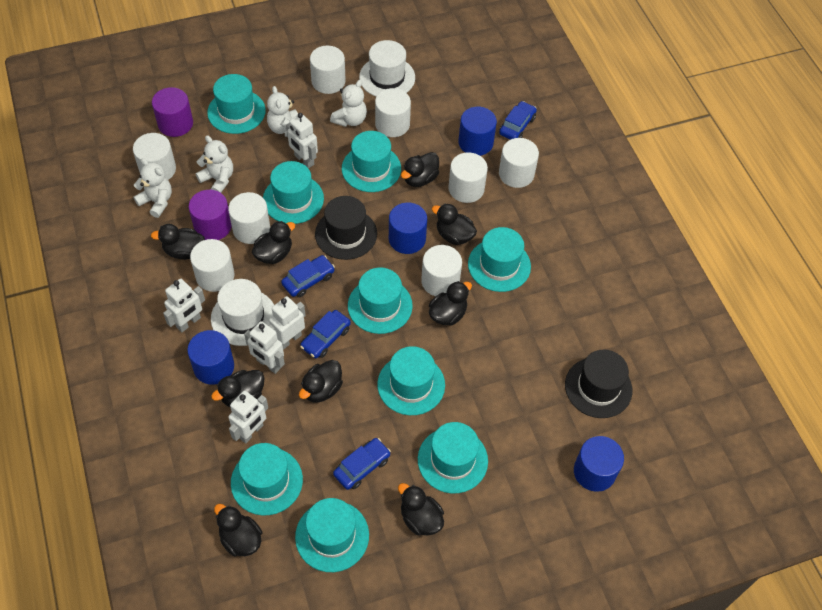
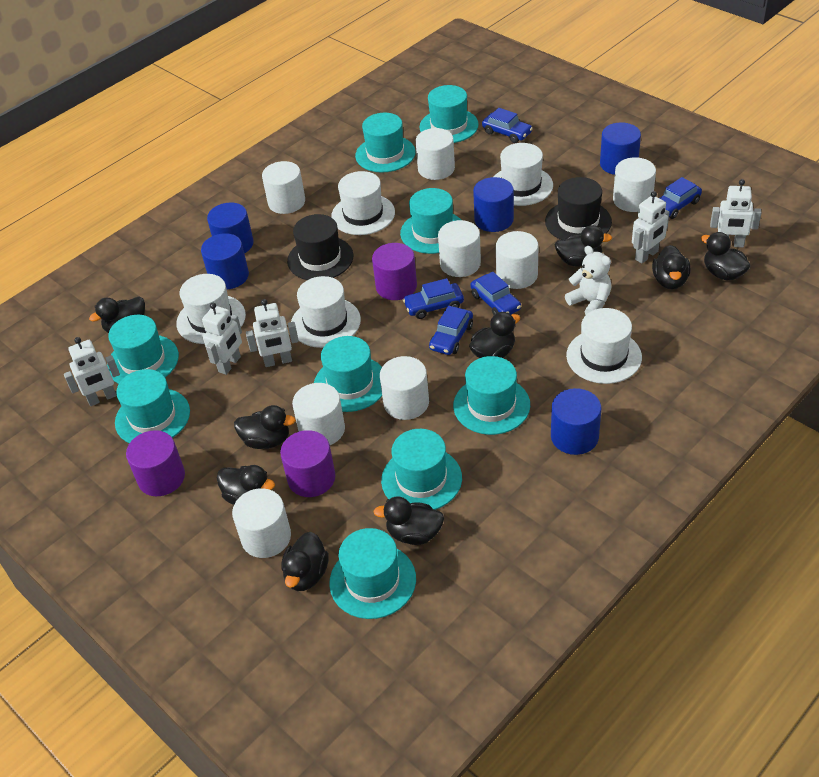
blue car: [281,255,335,297] [300,310,351,358] [333,438,391,490] [499,101,537,140] = 4 -> [403,278,464,319] [429,306,473,355] [470,272,521,315] [482,108,533,143] [659,177,702,219] = 5
blue cylinder: [187,330,234,385] [389,202,427,254] [458,107,497,156] [574,436,624,492] = 4 -> [201,233,249,289] [207,202,254,254] [473,177,514,232] [551,388,601,455] [600,122,641,175] = 5
purple cylinder: [152,87,193,137] [189,190,232,240] = 2 -> [126,430,185,496] [280,430,336,497] [372,243,417,300] = 3
white hat: [211,279,274,346] [359,40,415,97] = 2 -> [176,274,246,344] [291,276,361,348] [331,171,395,235] [494,143,553,206] [566,308,642,384] = 5
white teddy bear: [133,158,172,218] [196,136,233,193] [267,86,298,137] [330,80,367,127] = 4 -> [565,246,611,315] = 1

